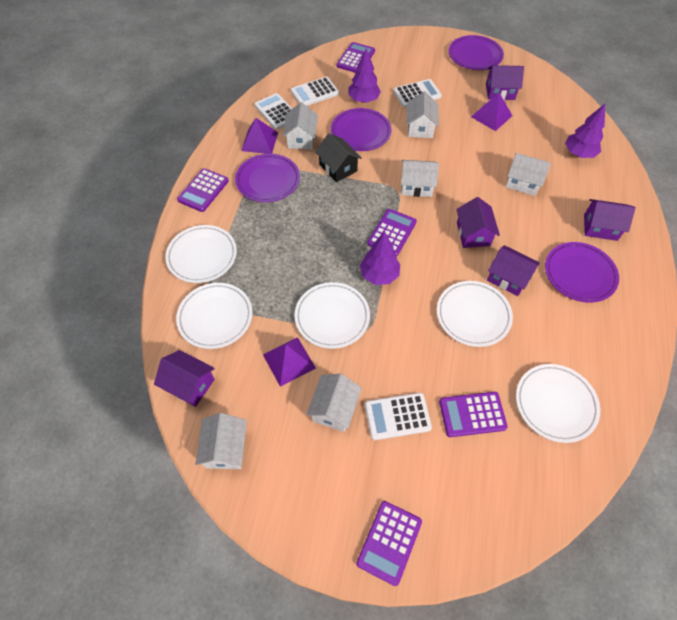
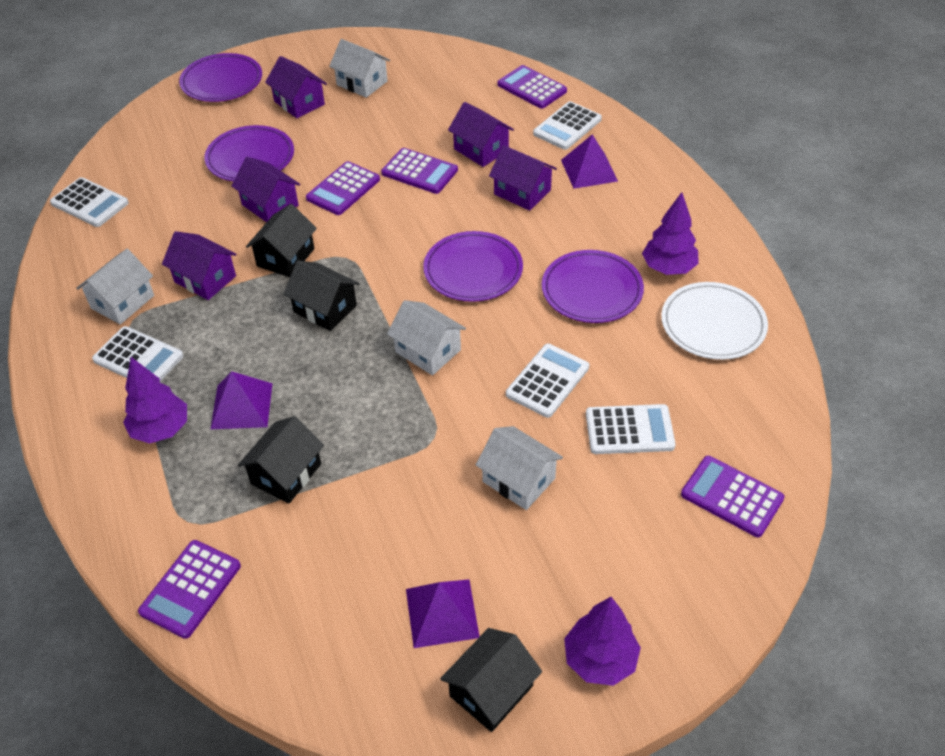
black house: [315,133,362,182] = 1 -> [238,416,324,503] [246,204,317,277] [283,260,360,331] [440,628,542,732] = 4
white calculator: [254,93,292,130] [291,77,339,106] [365,393,432,440] [393,79,442,108] = 4 -> [50,177,129,227] [92,326,184,381] [506,344,589,418] [533,101,602,150] [586,404,676,454] = 5
white house: [195,413,247,469] [283,102,318,149] [306,374,362,432] [401,160,439,197] [407,92,439,138] [505,153,551,196] = 6 -> [76,249,154,324] [329,39,390,98] [387,300,466,375] [476,426,563,510] = 4
white plate: [165,225,237,283] [176,283,253,349] [295,282,370,349] [437,281,513,347] [516,364,600,443] = 5 -> [661,282,768,360] = 1

